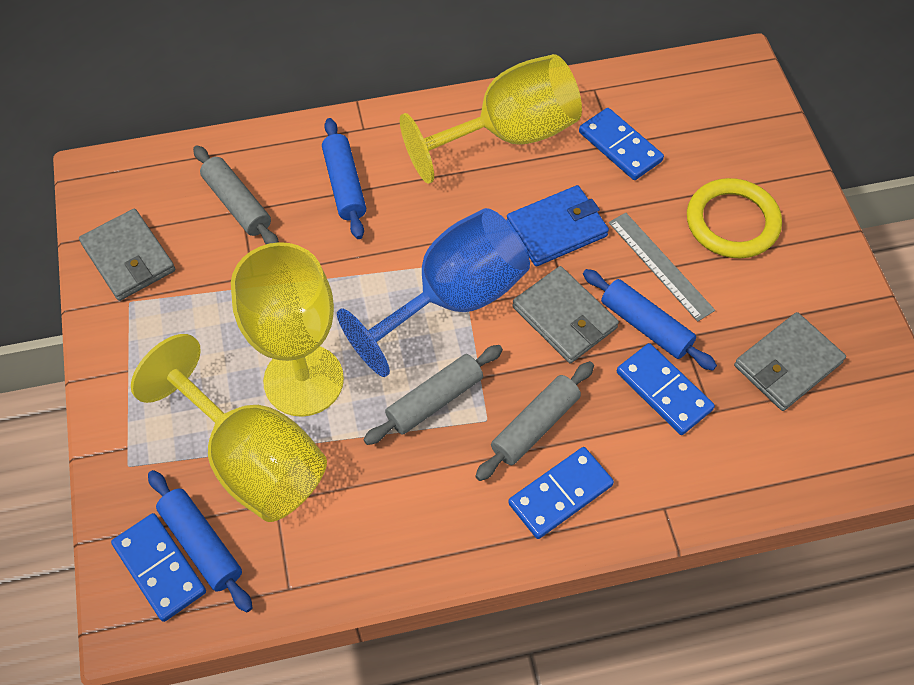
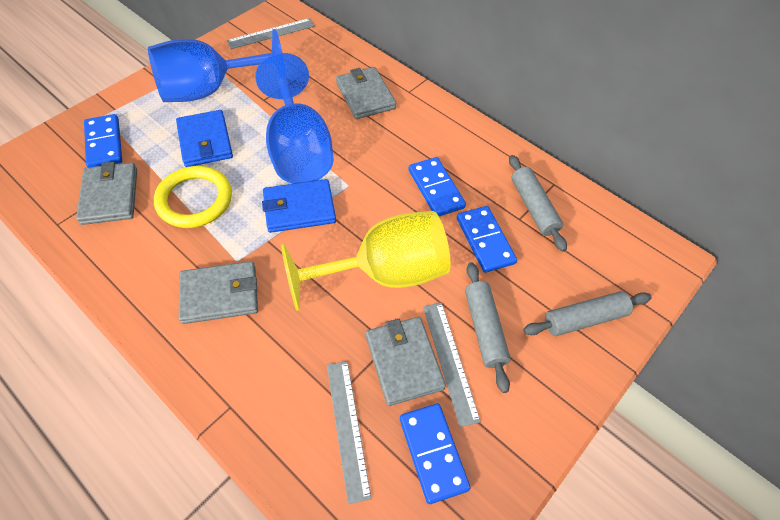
blue goblet: [337,208,530,377] = 1 -> [148,29,282,102] [255,53,334,184] = 2
blue rolling pin: [148,470,252,613] [322,118,366,239] [583,269,717,371] = 3 -> none = 0
blue wallet: [507,185,609,266] = 1 -> [176,110,233,167] [262,179,336,233] = 2
grey ruler: [609,213,715,322] = 1 -> [227,18,315,49] [327,361,371,504] [423,303,481,427] = 3
grey wallet: [79,209,175,301] [512,266,619,363] [734,312,846,411] = 3 -> [76,162,137,225] [179,261,258,324] [336,67,396,119] [366,317,446,406] = 4
yellow goblet: [131,334,327,522] [231,242,344,417] [400,54,582,183] = 3 -> [281,211,450,311] = 1

